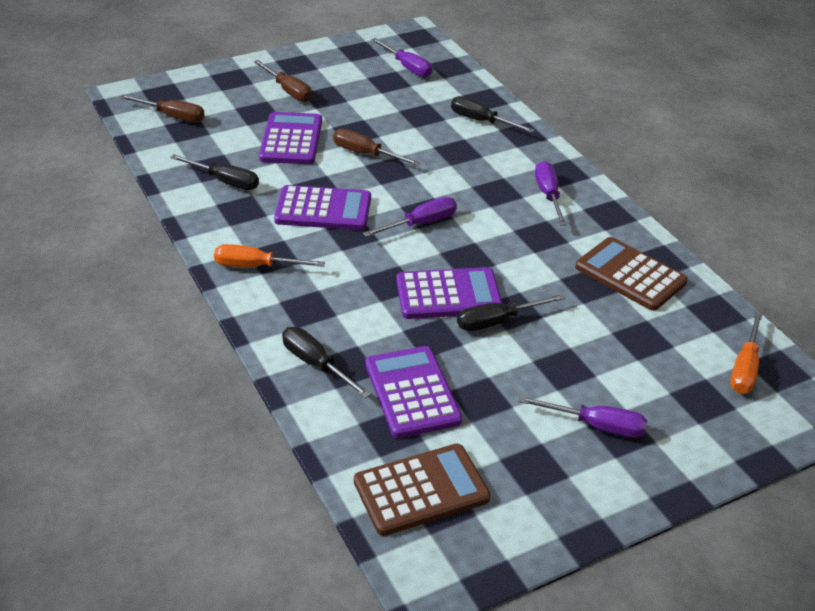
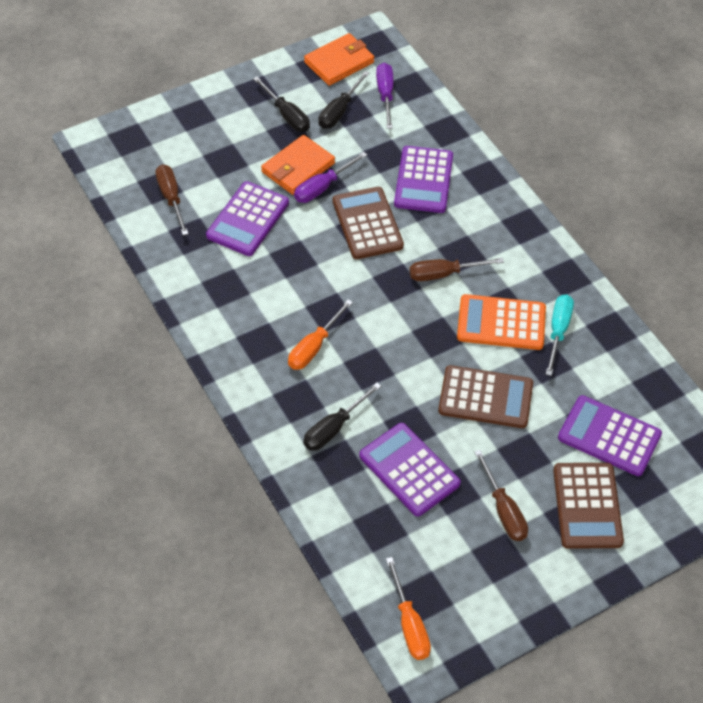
black screwdriver: [170,154,259,190] [282,327,371,398] [451,96,535,133] [457,294,565,331] = 4 -> [253,76,310,132] [303,383,381,451] [318,71,369,129] = 3
brown calculator: [354,444,491,536] [575,237,688,311] = 2 -> [333,187,404,259] [438,365,533,428] [553,463,624,549] = 3
orange calculator: none = 0 -> [457,294,546,350] = 1
orange wallet: none = 0 -> [261,135,335,195] [304,33,375,86] = 2
purple screwdriver: [363,197,457,237] [371,38,432,77] [518,396,647,438] [535,161,567,226] = 4 -> [294,152,367,203] [376,63,394,129] = 2
turquoise screwdriver: none = 0 -> [546,294,574,376] = 1

